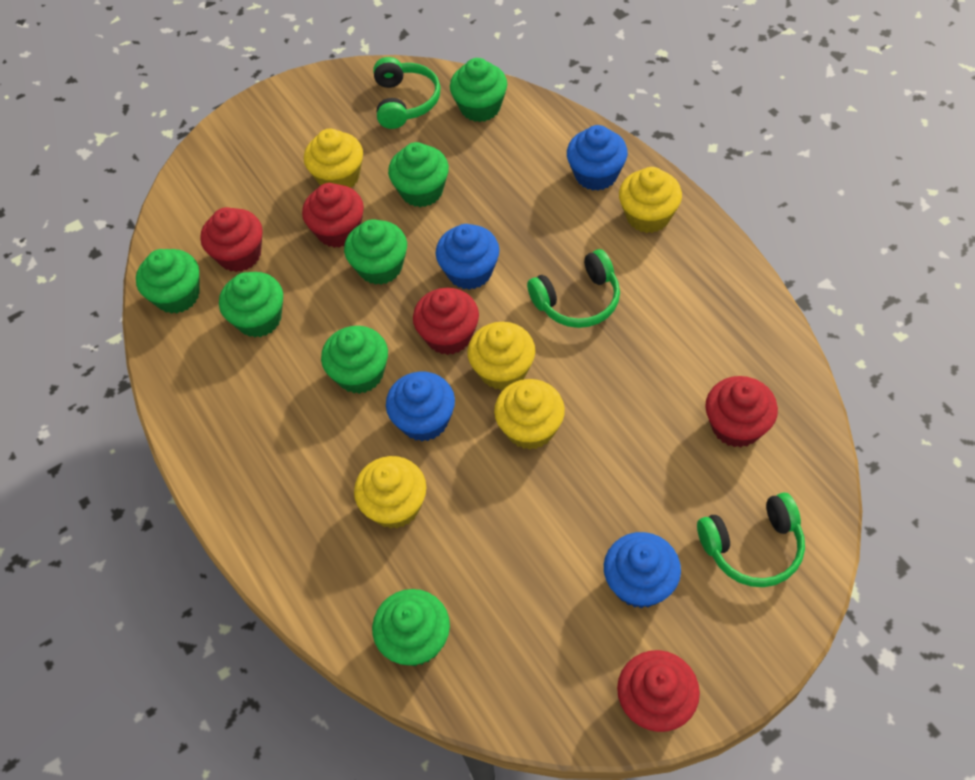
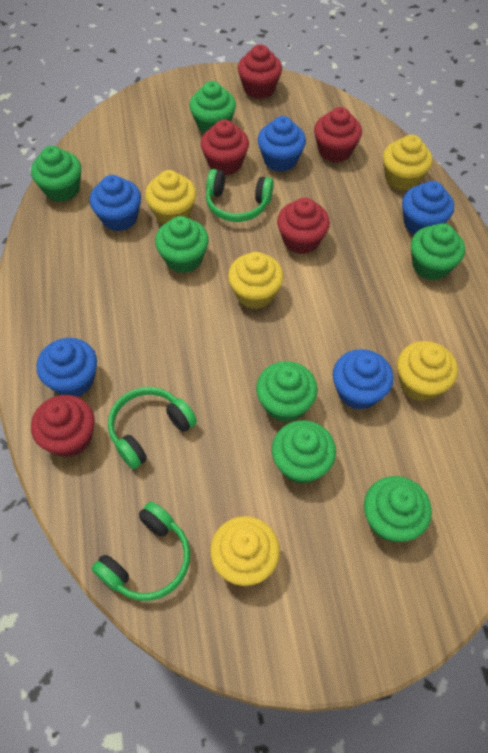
blue cupcake: [386,372,455,441] [436,224,499,290] [567,125,628,191] [604,532,681,608] = 4 -> [37,338,97,397] [90,175,141,231] [258,116,306,172] [333,349,394,410] [402,181,454,235] = 5

